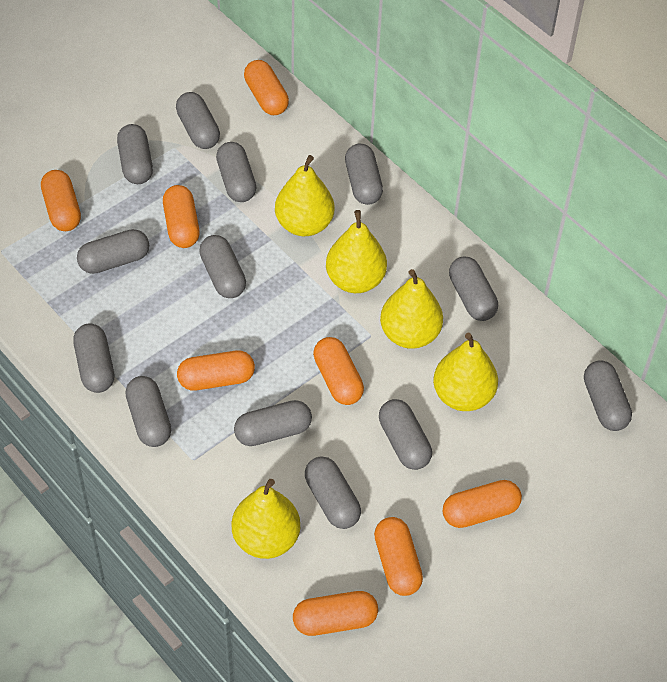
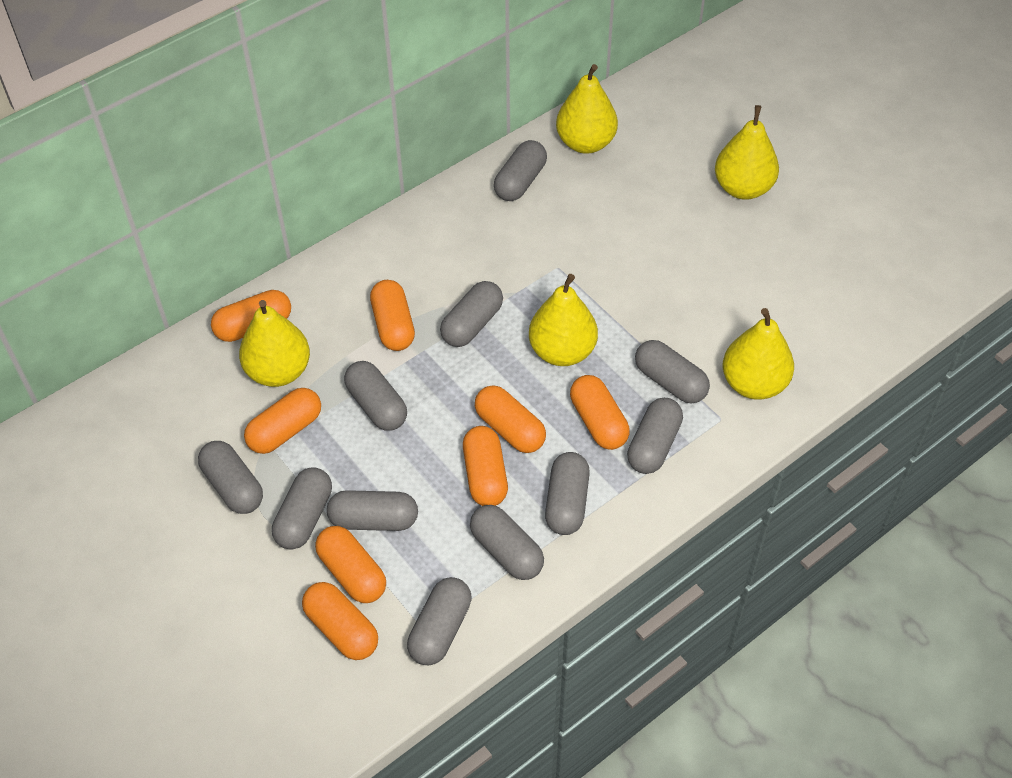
grey capsule: [73,323,114,393] [77,229,149,274] [117,124,153,184] [125,376,171,447] [176,92,220,149] [199,235,246,298] [216,142,256,202] [234,400,312,446] [305,456,361,529] [345,144,383,205] [379,399,432,470] [449,256,498,321] [584,360,632,431] = 13 -> [198,441,263,514] [272,467,332,550] [327,490,418,531] [344,361,407,431] [407,577,472,665] [440,281,503,347] [470,505,544,580] [494,140,547,201] [545,452,590,535] [627,398,683,474] [635,340,710,403] = 11

